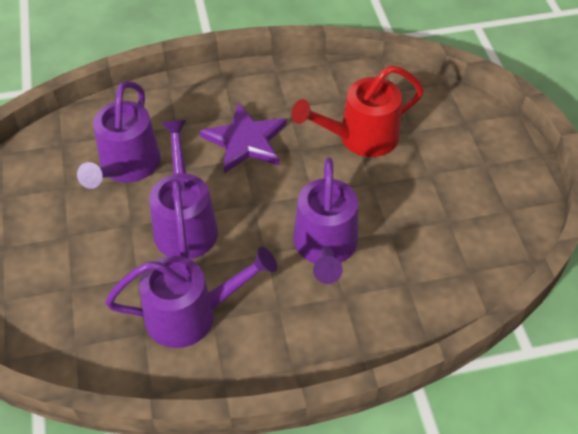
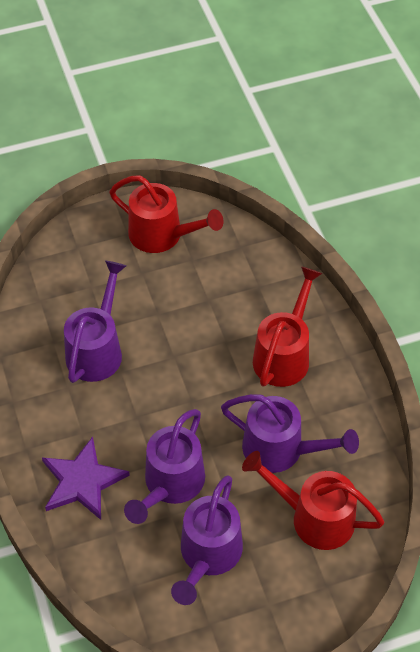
red watering can: [292,65,424,157] = 1 -> [109,175,224,253] [242,451,385,550] [253,266,322,387] = 3

